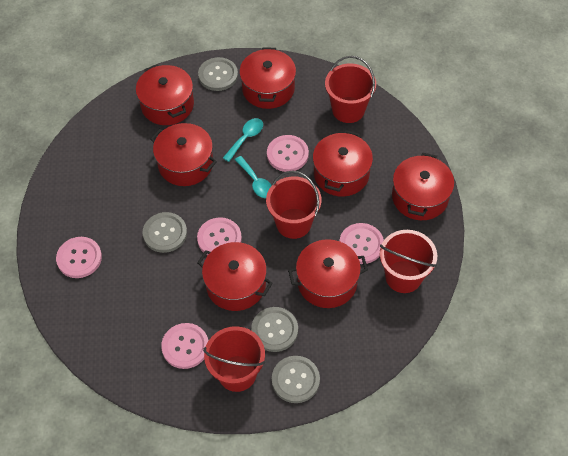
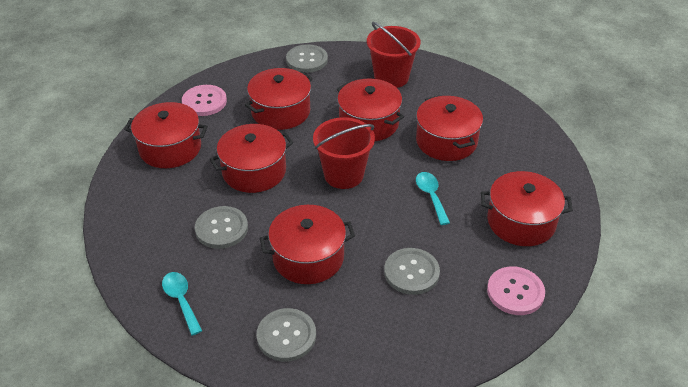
pink button: [56,237,102,278] [161,323,208,369] [197,217,242,255] [267,135,309,172] [340,223,384,264] = 5 -> [182,85,227,116] [487,266,545,315] = 2
red bucket: [203,326,265,392] [266,171,321,239] [325,56,376,123] [380,230,437,293] = 4 -> [313,117,375,189] [367,22,420,88] = 2

